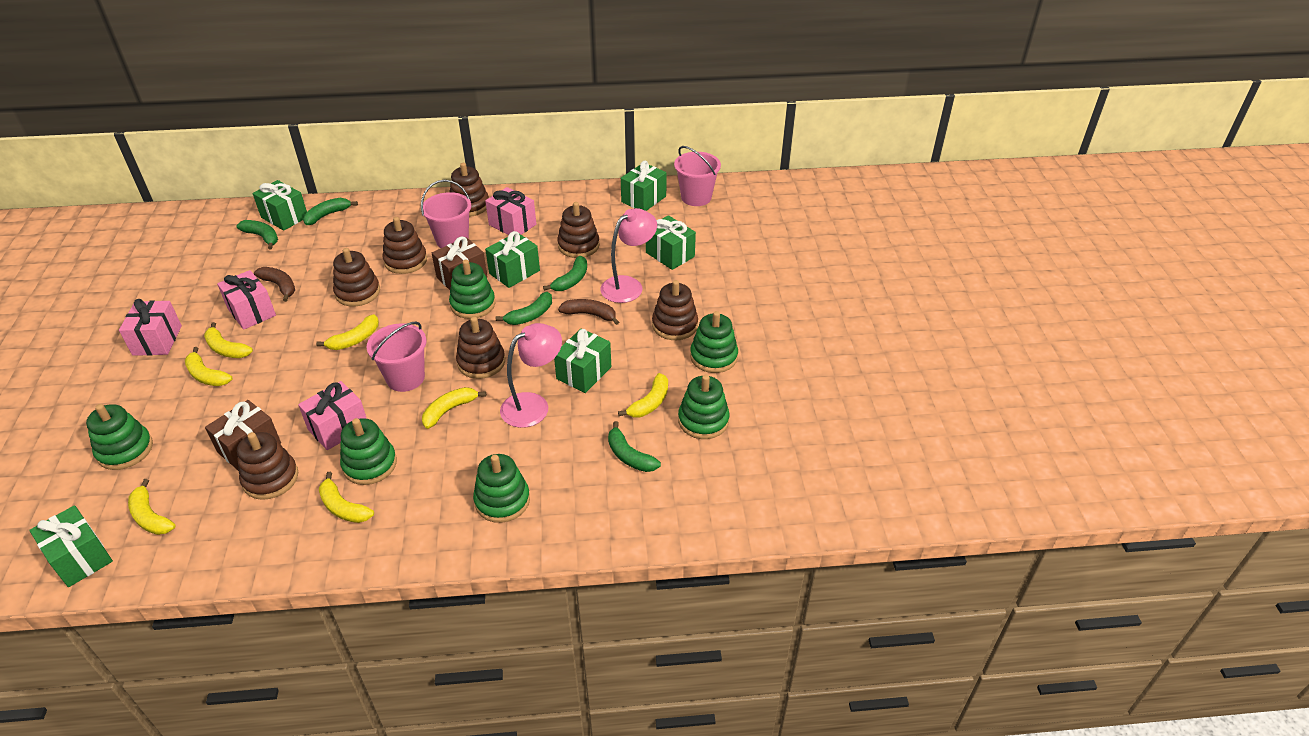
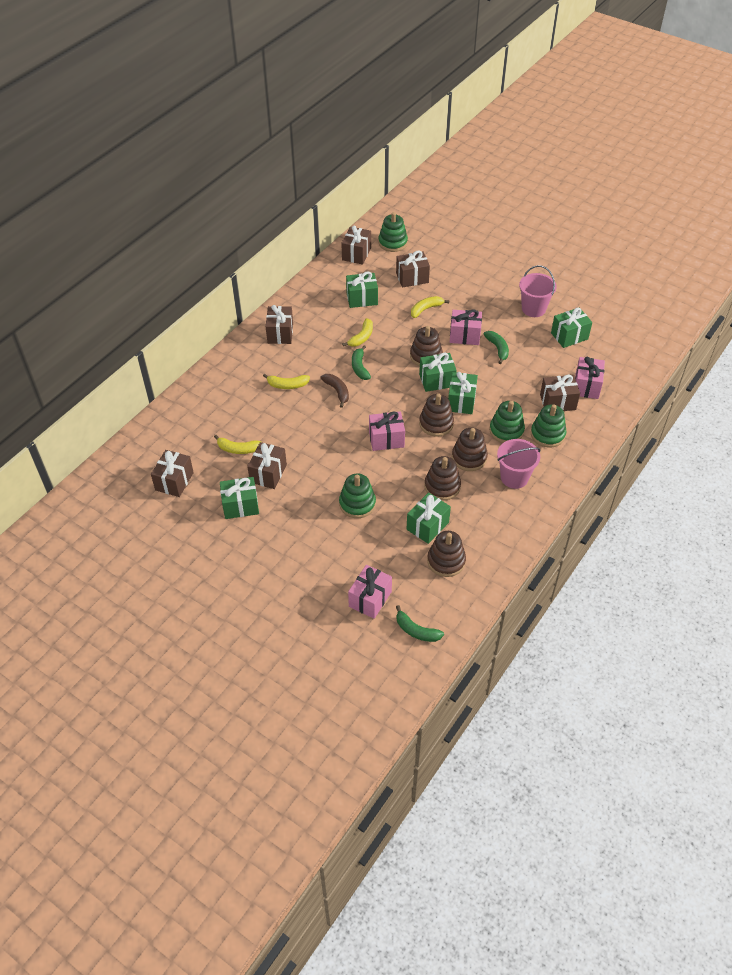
brown banana: [254,267,295,302] [558,299,619,325] = 2 -> [320,374,349,408] = 1
brown gift: [205,400,281,470] [432,236,487,290] = 2 -> [151,450,194,497] [247,442,287,489] [266,305,293,344] [341,226,371,265] [396,250,430,288] [540,374,580,411] = 6
brown stacking toy: [237,432,298,500] [333,248,380,307] [383,217,427,274] [450,163,489,217] [456,317,505,379] [557,202,600,258] [652,280,698,340] = 7 -> [410,326,443,366] [419,394,454,437] [424,456,461,501] [427,531,466,577] [452,428,488,471] = 5
green banana: [236,220,278,250] [303,198,358,225] [496,292,552,325] [543,256,587,291] [608,421,661,472] = 5 -> [352,345,371,380] [396,605,444,642] [483,331,509,364] = 3
green stacking toy: [86,404,153,470] [340,418,397,485] [449,260,495,319] [473,454,530,523] [678,375,730,439] [690,311,738,373] = 6 -> [339,473,376,518] [378,212,408,252] [489,401,525,443] [531,405,566,448] = 4
pink bucket: [367,321,426,392] [421,180,471,248] [674,146,721,206] = 3 -> [497,439,541,489] [519,265,557,317] = 2
pink lamp: [500,323,562,428] [600,208,657,303] = 2 -> none = 0
yellow banana: [128,479,175,535] [185,347,233,386] [204,322,253,358] [316,314,379,350] [319,472,374,523] [422,387,486,429] [618,373,668,417] = 7 -> [214,435,261,454] [263,374,310,389] [342,318,373,347] [411,296,449,318] = 4

